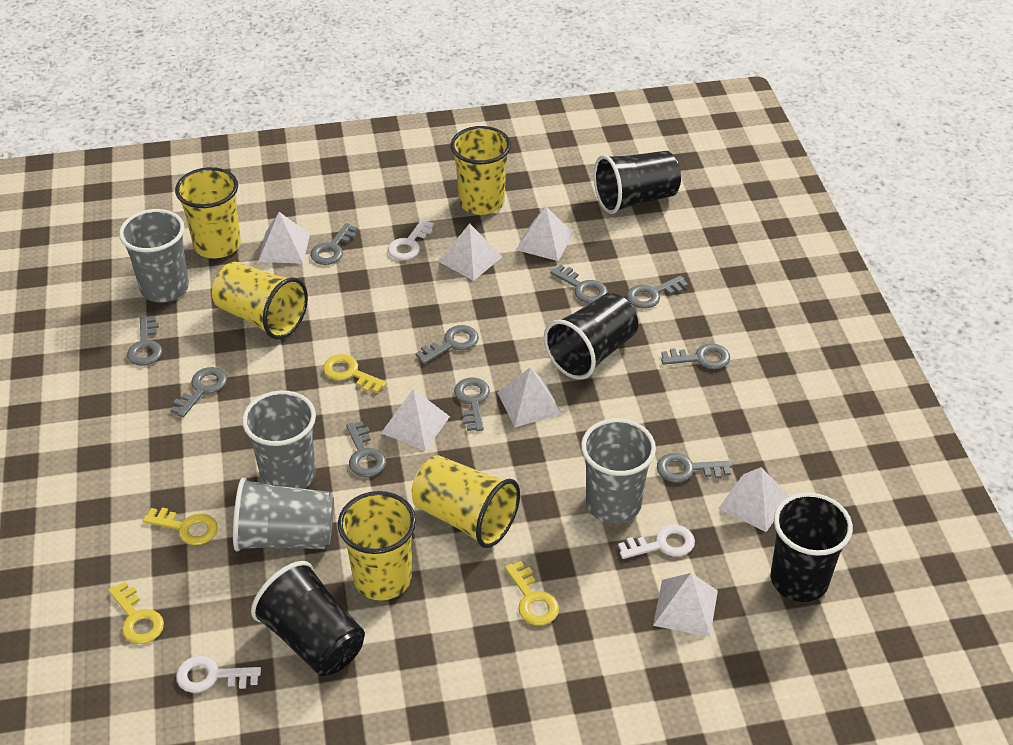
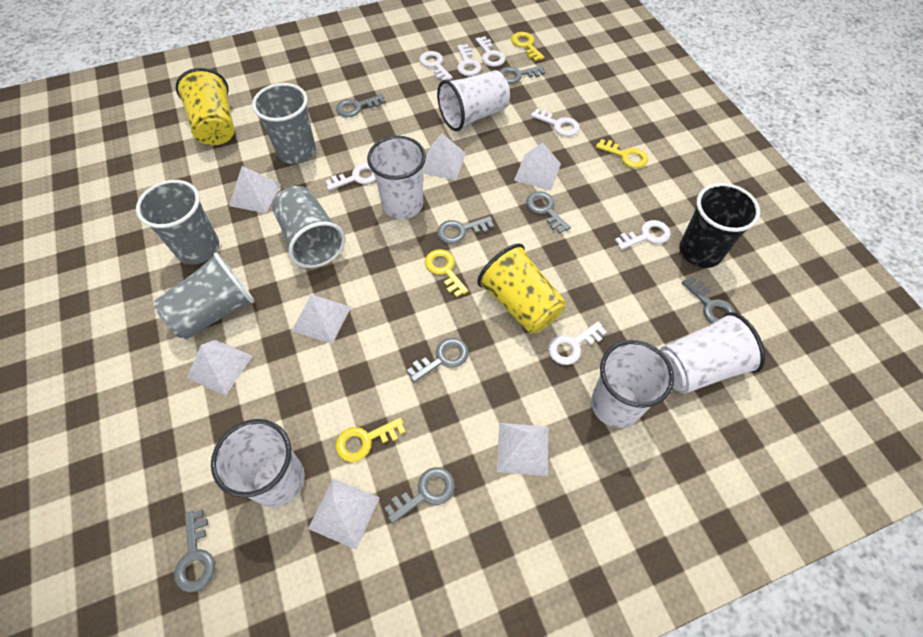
black cup: [251,561,365,676] [544,293,638,380] [594,151,681,214] [771,493,853,602] = 4 -> [679,183,760,268] = 1
grey key: [127,316,162,366] [171,367,227,417] [310,223,358,265] [346,421,386,477] [416,325,479,364] [454,378,490,431] [550,265,608,304] [627,275,688,309] [657,453,731,483] [661,343,730,369] = 10 -> [174,510,215,593] [336,94,385,117] [385,467,455,524] [407,338,469,383] [437,216,494,244] [499,66,545,84] [526,191,571,234] [682,276,735,324] = 8
white cup: none = 0 -> [211,419,305,507] [367,136,426,219] [437,70,510,131] [591,340,674,428] [660,312,765,394] = 5
white key: [176,656,261,693] [388,219,434,260] [618,525,695,559] = 3 -> [326,163,376,191] [419,51,453,80] [457,44,481,76] [476,36,506,67] [531,109,580,137] [548,322,607,365] [615,220,671,250] = 7
yellow cup: [175,167,241,258] [212,262,308,339] [338,491,416,600] [412,455,520,548] [451,126,511,215] = 5 -> [176,68,234,145] [477,243,566,333] = 2

